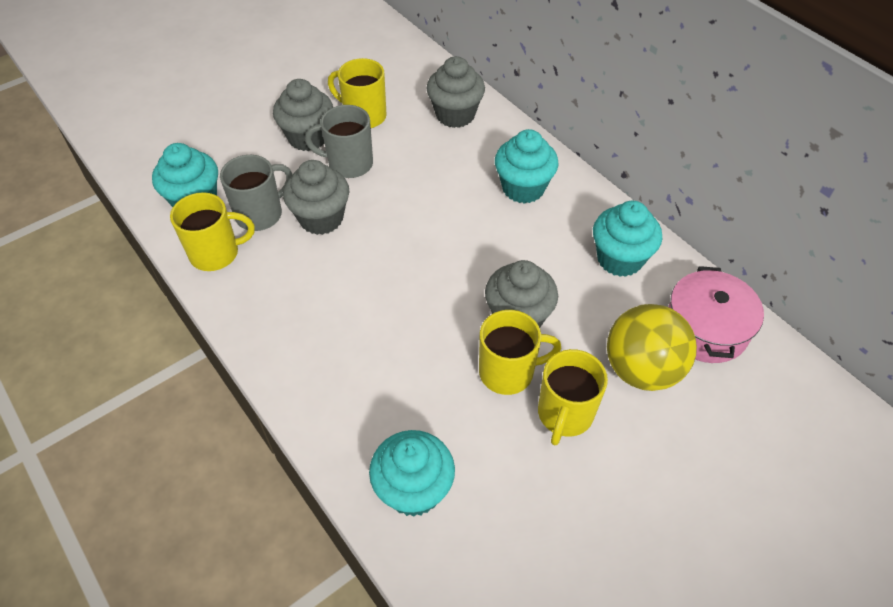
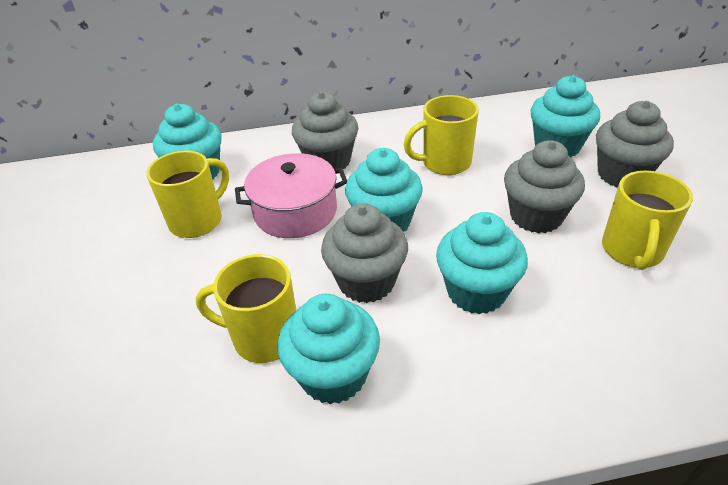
grey mug: [220,155,293,231] [305,105,373,178] = 2 -> none = 0
turquoise cupcake: [152,143,218,207] [369,430,455,517] [495,129,559,204] [593,201,662,277] = 4 -> [153,104,222,179] [278,294,380,404] [345,148,423,232] [436,212,528,314] [531,75,600,157] = 5
yellow ball: [607,304,697,391] = 1 -> none = 0

